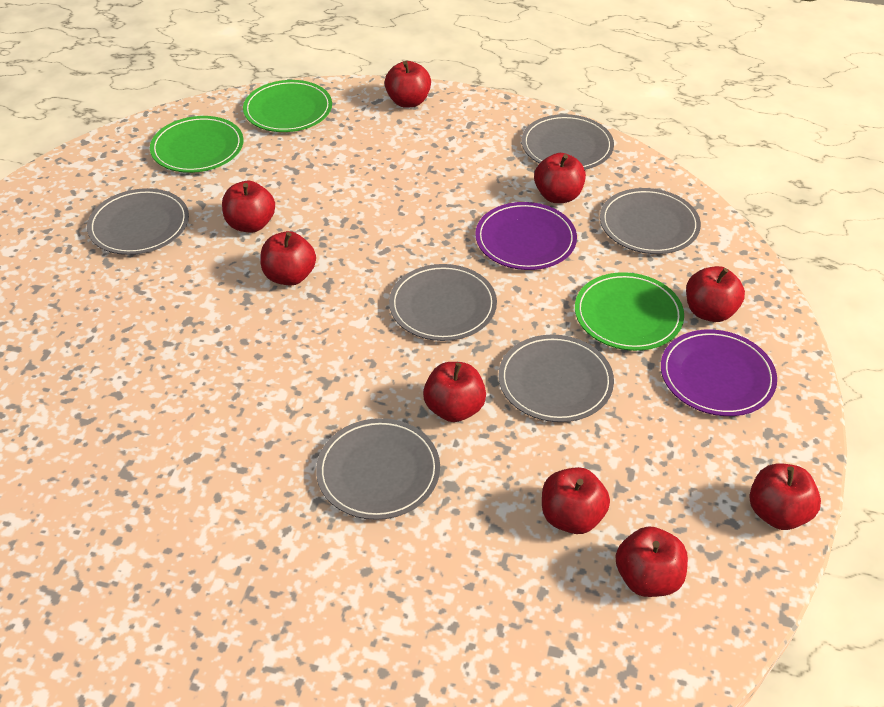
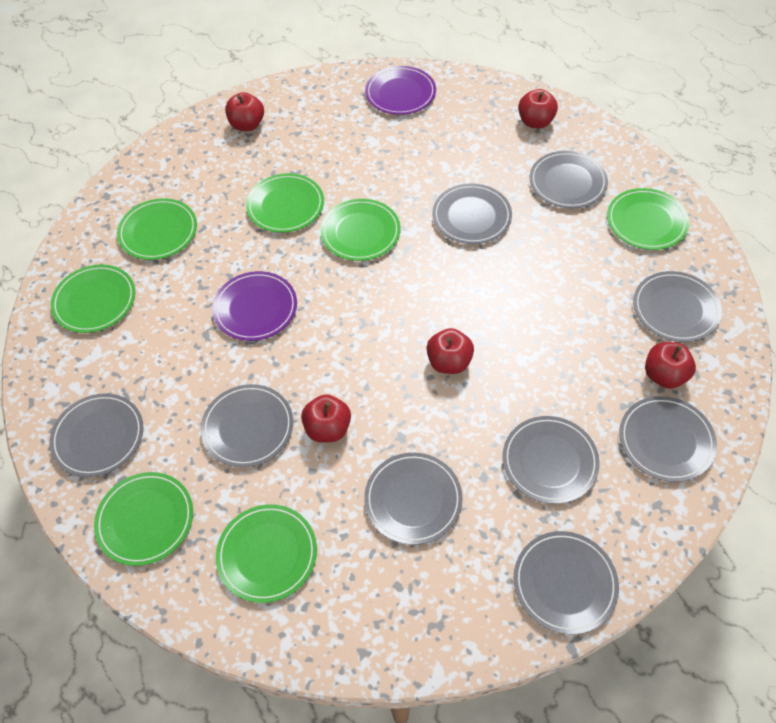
green plate: [150,116,243,173] [243,80,332,132] [575,272,684,351] = 3 -> [51,264,135,333] [94,472,193,566] [117,198,197,260] [216,504,317,603] [246,173,324,233] [320,199,401,261] [607,188,689,250] = 7
grey plate: [87,188,189,255] [316,418,440,520] [389,264,497,341] [498,335,614,422] [521,114,614,170] [600,188,701,254] = 6 -> [50,393,143,477] [200,384,293,467] [364,453,463,545] [432,183,512,244] [502,416,600,504] [514,531,619,634] [530,151,608,208] [619,396,717,482] [633,271,722,342] = 9
red apple: [222,181,275,233] [260,231,316,286] [385,61,431,108] [423,362,486,422] [534,153,586,203] [542,467,610,534] [616,526,688,597] [686,266,745,322] [749,463,821,530] = 9 -> [225,92,264,131] [301,394,351,443] [427,328,474,374] [518,89,558,128] [645,342,696,389] = 5

